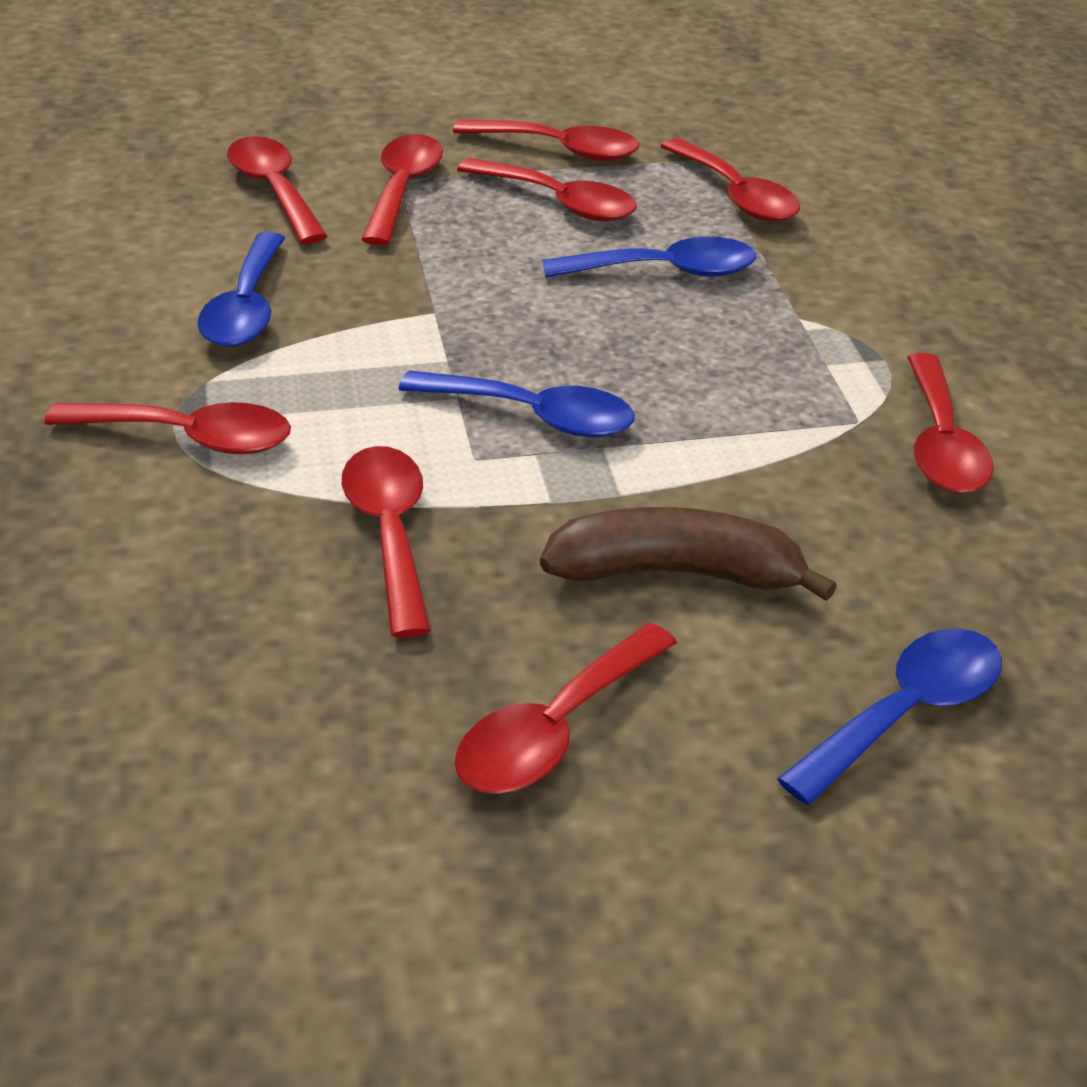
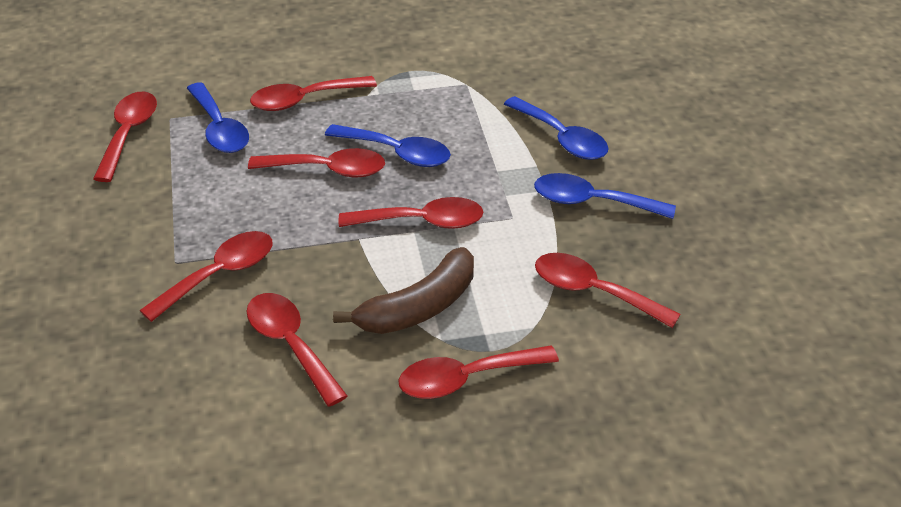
red spoon: [44,402,291,454] [227,136,327,244] [342,446,431,638] [361,134,443,246] [453,119,639,161] [454,623,677,794] [457,158,637,222] [661,138,800,222] [907,353,994,494] = 9 -> [93,92,157,182] [140,231,273,322] [246,293,347,407] [248,148,385,177] [250,76,377,111] [339,197,483,229] [398,345,559,399] [535,253,681,328] = 8

